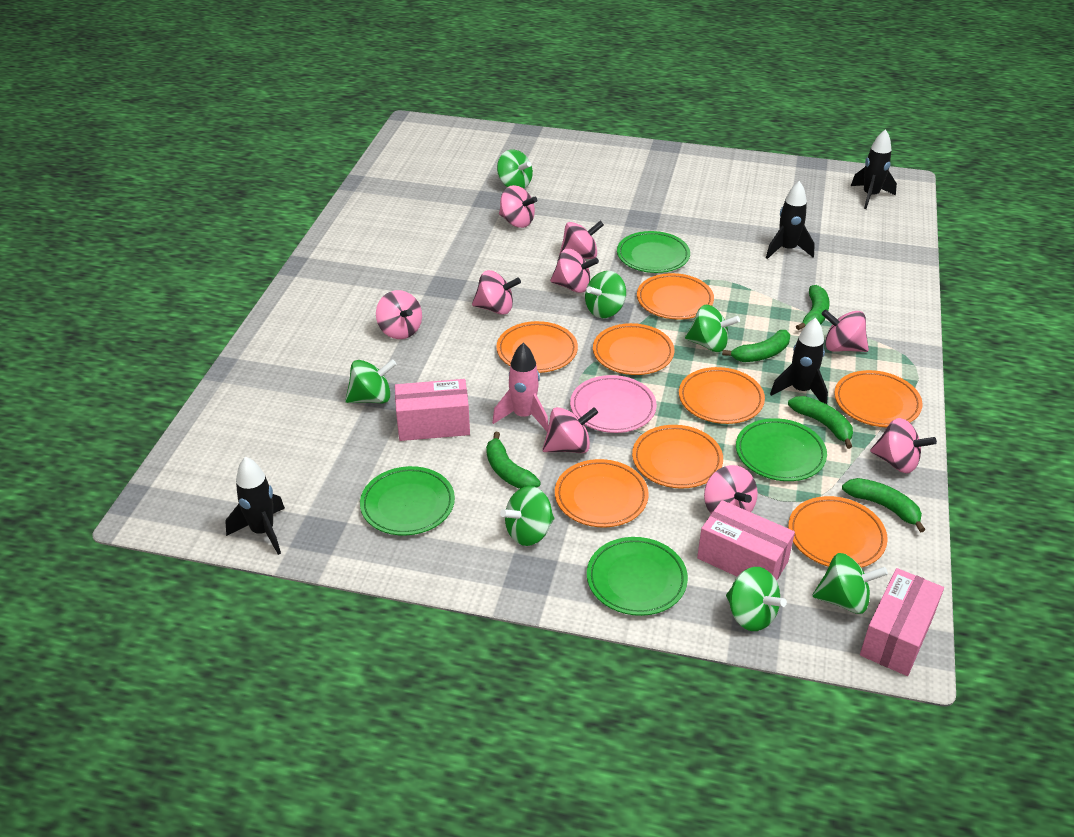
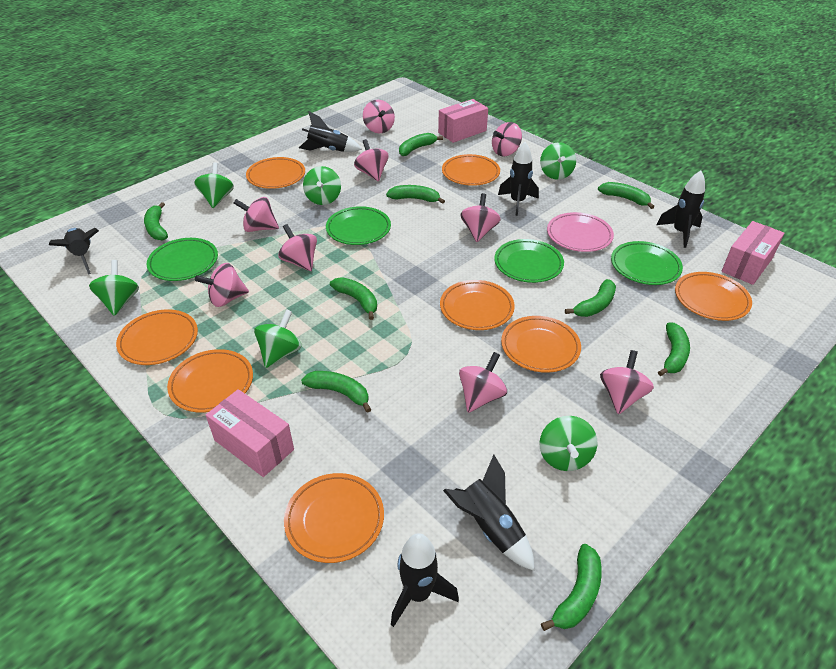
black rocket: [225,457,285,555] [766,181,815,259] [770,318,828,404] [851,129,897,209] = 4 -> [49,228,99,275] [299,112,362,152] [391,533,459,627] [443,455,535,571] [498,142,539,216] [657,171,705,248] = 6
green banana: [486,432,541,489] [722,330,790,362] [788,396,853,449] [796,285,830,330] [842,478,925,532] = 5 -> [144,202,168,240] [301,371,371,413] [330,277,377,320] [386,185,445,204] [399,133,443,156] [541,544,602,631] [565,279,616,317] [598,182,654,209] [658,322,690,376] = 9
green spinning top: [345,359,397,403] [497,149,533,189] [500,486,554,546] [585,271,626,318] [685,305,740,352] [726,567,787,631] [813,553,888,614] = 7 -> [89,260,139,316] [194,162,234,208] [254,309,301,368] [303,166,341,205] [539,416,597,471] [540,142,576,180] = 6
pink rocket: [492,343,549,431] = 1 -> none = 0

